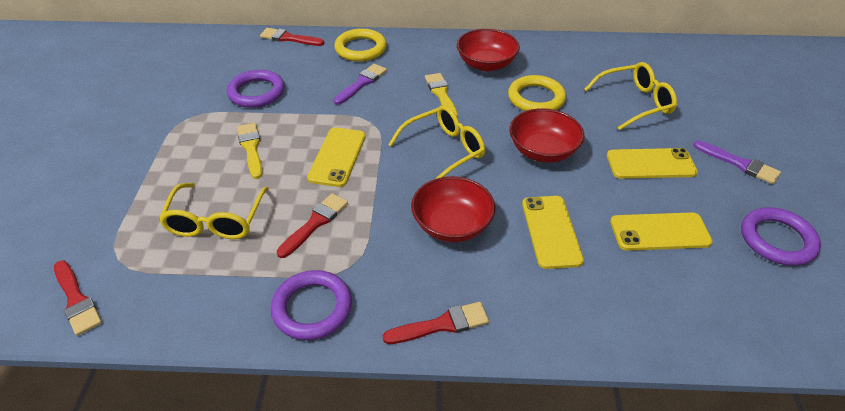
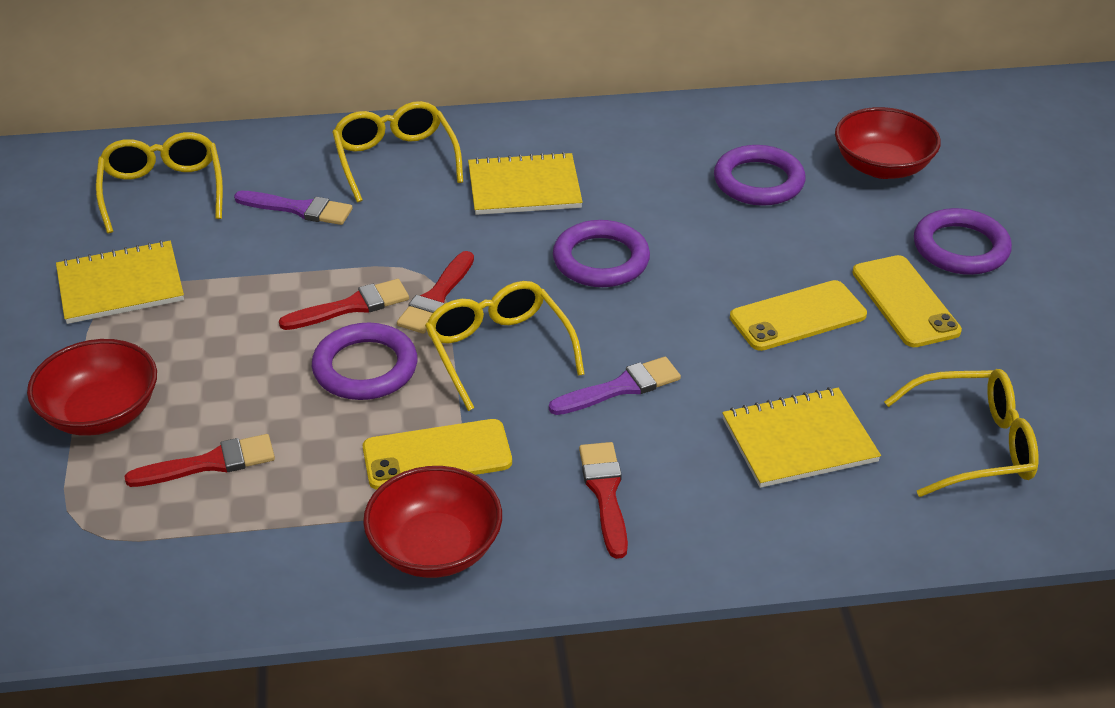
purple ring: [227,70,285,108] [271,270,352,340] [741,207,821,266] = 3 -> [312,323,417,400] [553,220,650,287] [714,145,805,206] [914,208,1012,275] = 4
yellow brush: [237,123,263,179] [425,73,458,118] = 2 -> none = 0
yellow glasses: [159,183,269,239] [388,105,485,179] [584,62,677,130] = 3 -> [96,132,223,233] [332,101,463,202] [425,281,585,411] [884,369,1039,497] = 4
yellow notebook: none = 0 -> [56,240,184,324] [468,152,583,215] [722,387,881,488] = 3
yellow phone: [307,128,366,187] [522,196,584,269] [607,148,698,179] [610,212,713,251] = 4 -> [363,419,512,490] [730,280,867,351] [852,255,962,347] = 3
yellow ring: [334,28,387,61] [508,75,566,111] = 2 -> none = 0

